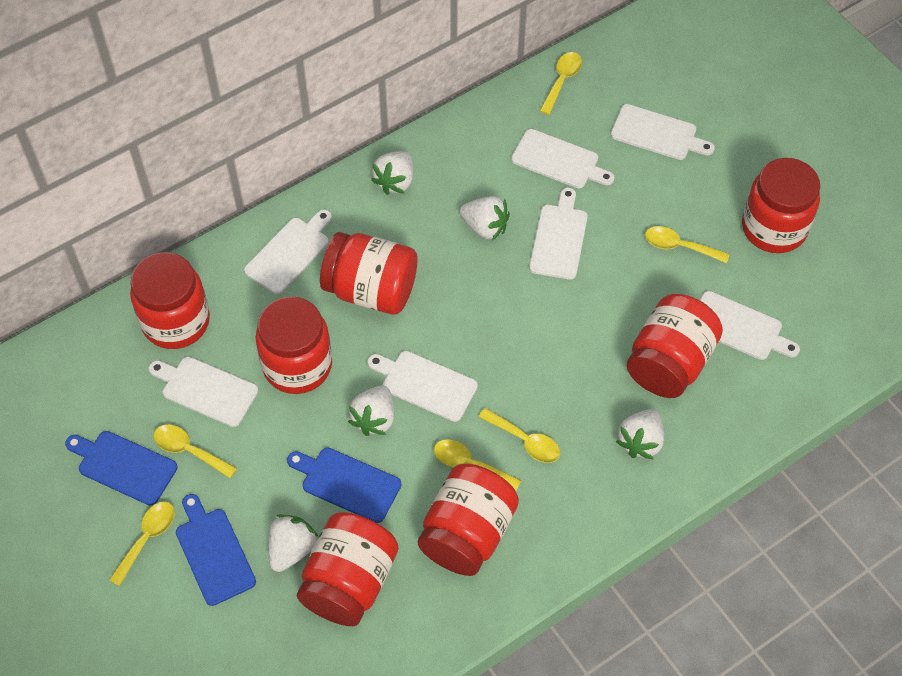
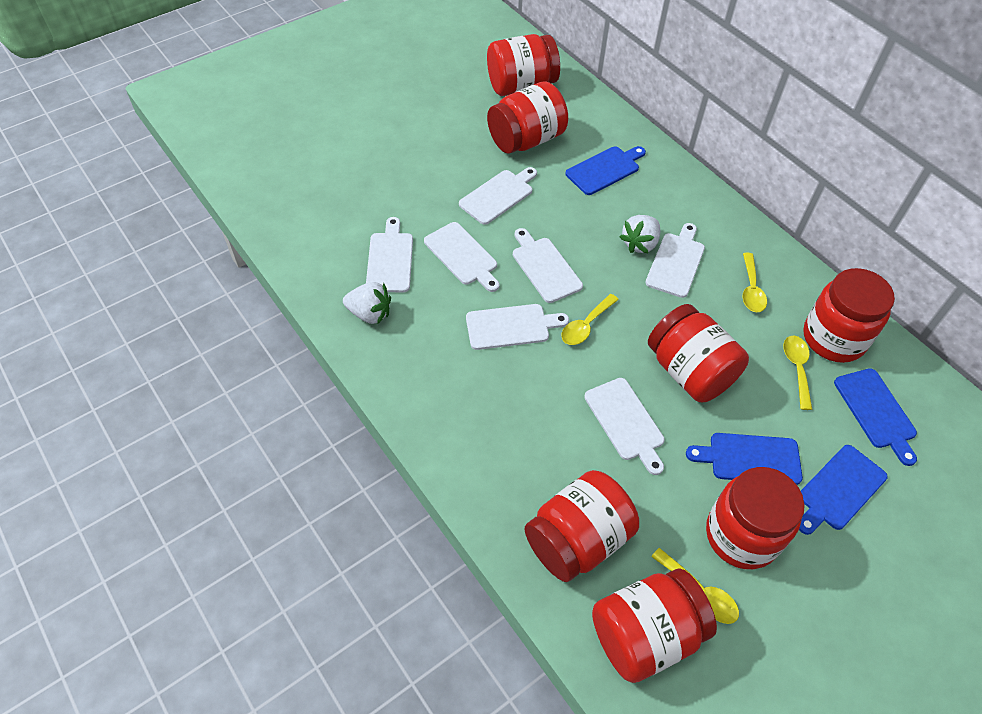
blue cutting board: [65,431,178,505] [176,494,256,606] [287,448,401,523] = 3 -> [565,146,646,195] [686,433,803,485] [799,445,888,535] [834,368,917,466] = 4
white strawberry: [268,514,318,572] [348,386,394,436] [371,151,413,195] [460,196,510,241] [616,409,664,459] = 5 -> [343,282,391,324] [620,215,660,253] = 2
yellow spoon: [109,502,175,586] [154,424,237,478] [434,439,521,491] [478,408,560,463] [540,52,582,115] [645,226,730,263] = 6 -> [561,294,619,345] [651,548,739,624] [743,253,767,312] [783,335,812,410] = 4

